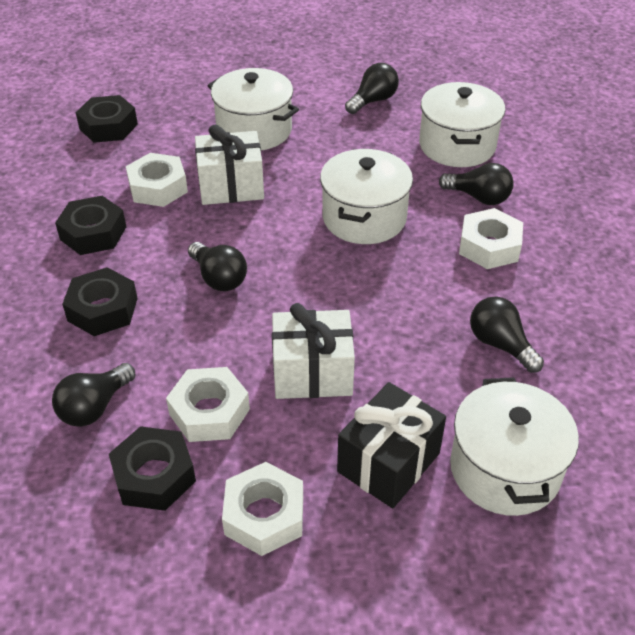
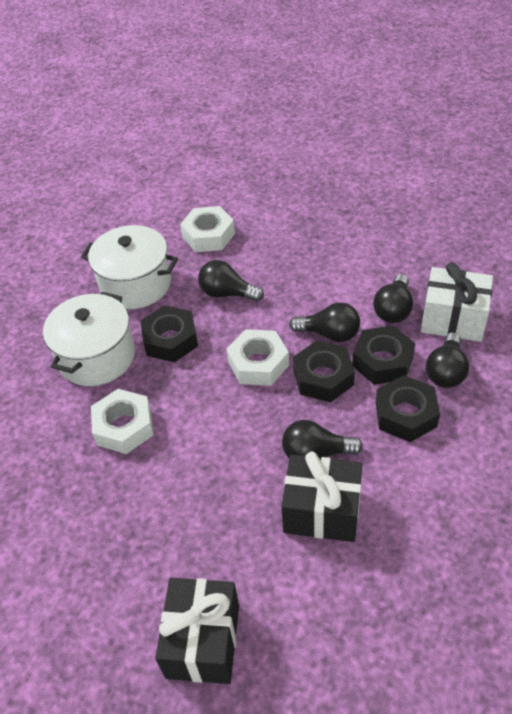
black gift: [337,382,446,509] = 1 -> [155,578,239,684] [281,452,362,542] = 2
white gift: [195,124,264,205] [272,303,355,399] = 2 -> [421,262,493,342] = 1
white nut: [126,153,188,207] [166,367,250,442] [222,462,303,556] [459,208,523,269] = 4 -> [91,389,154,454] [180,206,235,252] [226,329,289,386] = 3
white pot: [208,68,299,150] [320,149,413,244] [419,82,505,167] [450,377,579,516] = 4 -> [43,292,135,386] [81,225,178,309] = 2

